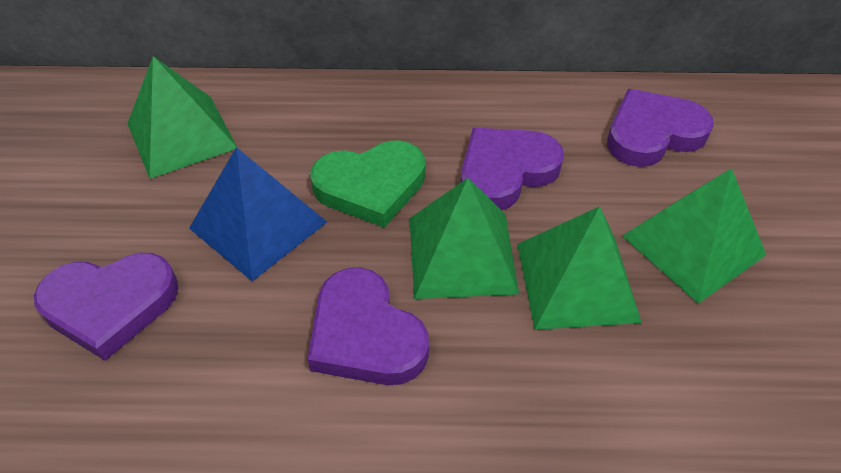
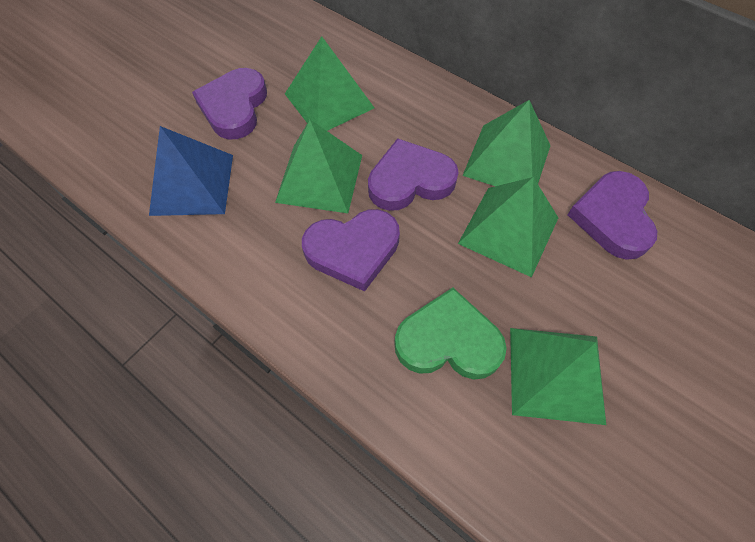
green pyramid: [127,56,238,179] [410,178,519,299] [517,206,642,330] [622,168,766,304] = 4 -> [275,120,362,213] [285,36,374,131] [458,177,558,277] [462,100,551,186] [510,328,606,425] = 5

